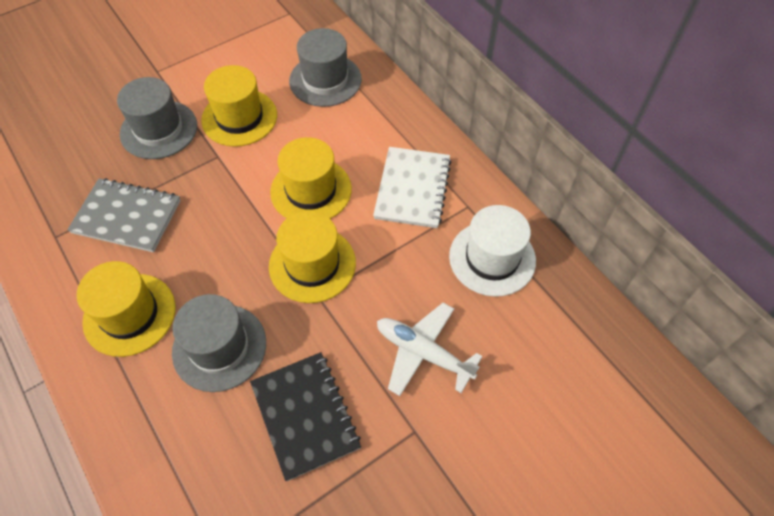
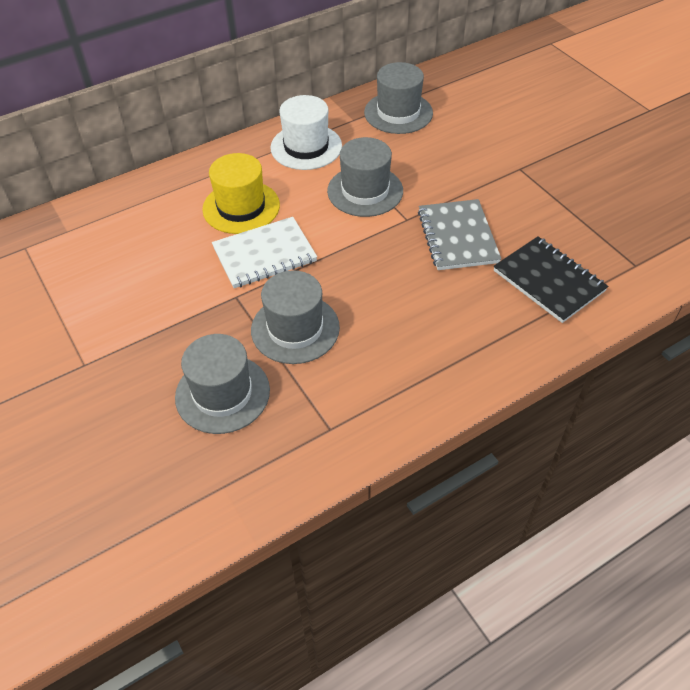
grey hat: [117,77,197,159] [172,294,266,392] [289,28,362,107] = 3 -> [175,334,270,434] [251,270,340,364] [327,137,403,217] [364,62,433,134] = 4
white plane: [377,303,483,396] = 1 -> none = 0
yellow hat: [76,261,175,357] [201,65,277,147] [269,211,356,303] [270,137,352,219] = 4 -> [202,153,280,234] = 1

